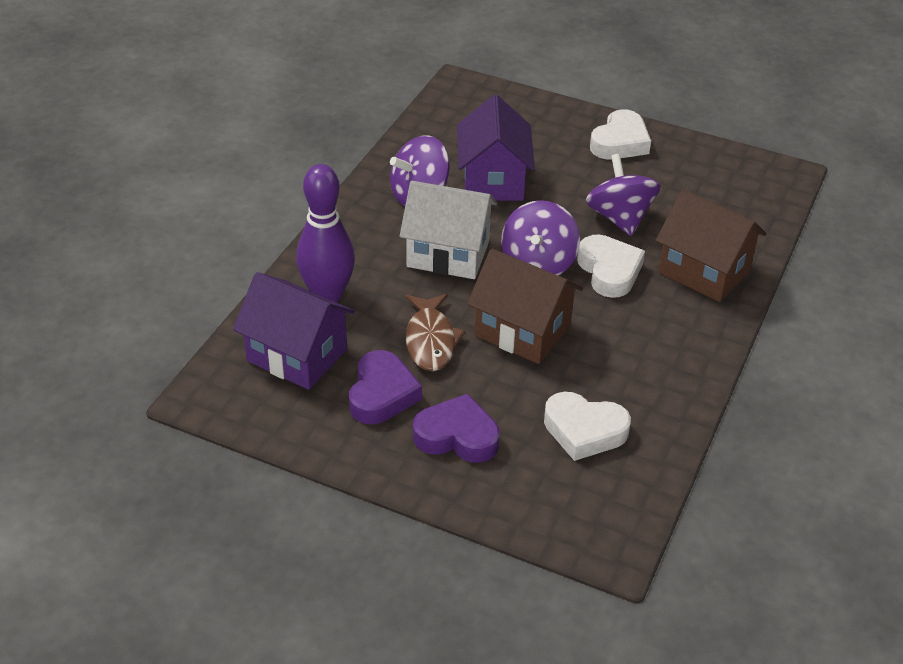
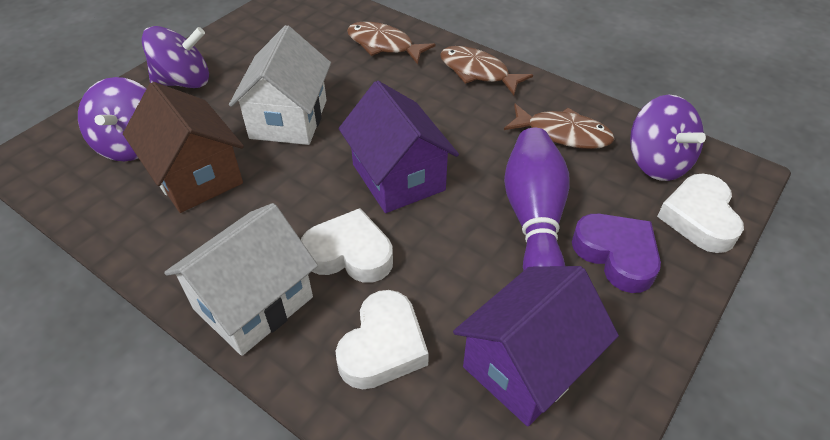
brown fish: [406,294,465,371] = 1 -> [347,22,435,64] [440,46,533,95] [504,104,615,149] = 3
brown house: [467,249,583,364] [656,189,766,302] = 2 -> [123,82,244,213] = 1
purple heart: [349,350,422,424] [413,393,500,463] = 2 -> [572,214,661,293] = 1
white house: [400,181,497,279] = 1 -> [164,203,318,356] [229,25,331,145] = 2

